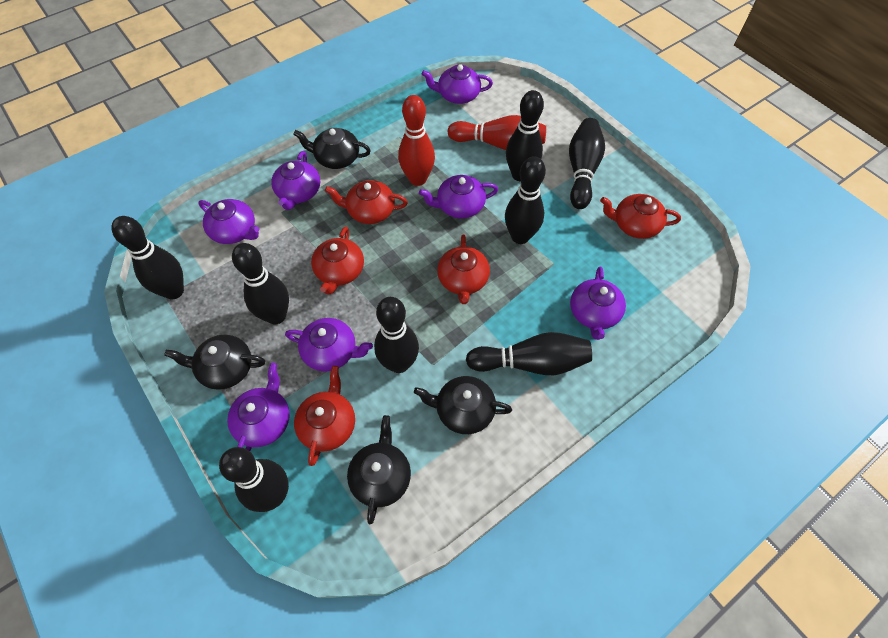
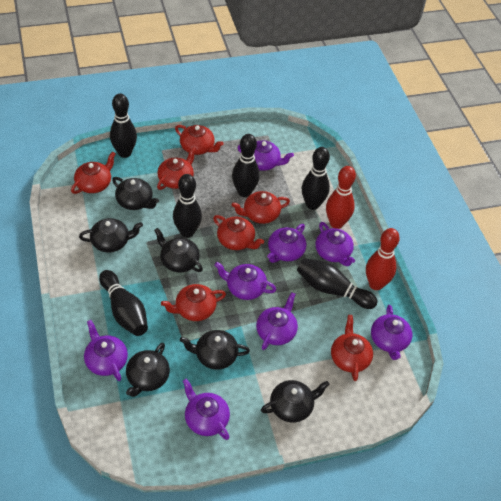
black bowling pin: [112,216,184,299] [219,447,289,512] [232,243,289,324] [374,297,419,373] [466,332,592,375] [505,156,546,244] [506,90,544,181] [569,118,605,209] = 8 -> [99,270,148,336] [110,94,137,158] [173,174,202,238] [232,134,260,197] [297,258,378,309] [302,147,330,210] = 6
black teapot: [164,335,265,390] [293,128,371,169] [347,415,411,524] [414,376,512,434] = 4 -> [79,218,143,252] [112,177,159,210] [126,343,170,397] [154,228,203,272] [180,330,250,370] [261,380,330,423] = 6
purple teapot: [198,199,259,244] [227,363,290,451] [271,151,320,210] [285,318,373,372] [419,175,498,219] [422,64,493,104] [570,267,626,340] = 7 -> [84,320,128,381] [183,379,230,440] [214,262,276,300] [237,140,294,171] [256,292,298,350] [267,224,306,263] [315,222,355,267] [371,305,412,360] = 8
red teapot: [294,366,355,466] [311,226,364,295] [325,180,408,224] [437,234,490,304] [600,194,681,239] = 5 -> [71,151,116,194] [157,147,196,190] [161,284,226,321] [175,125,224,155] [213,215,264,250] [232,191,290,224] [331,315,373,381] = 7

